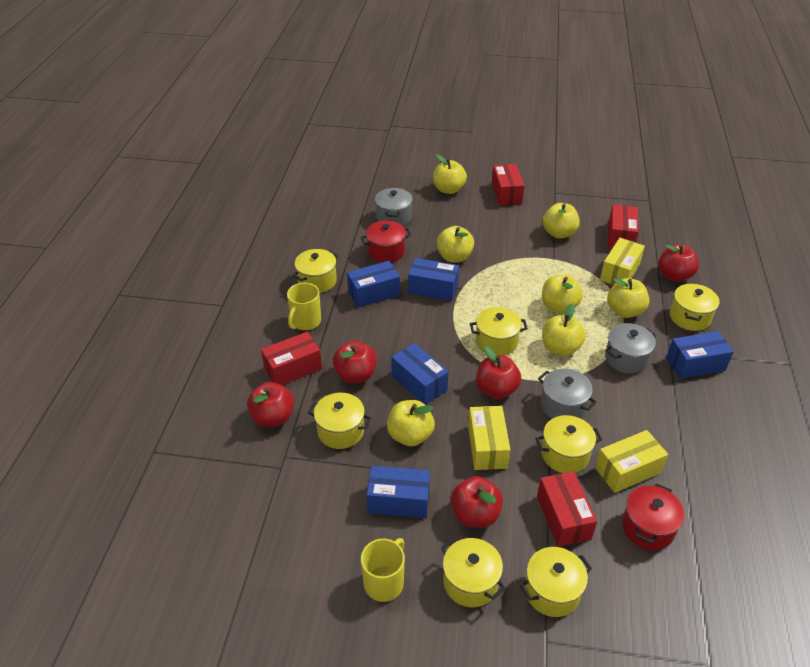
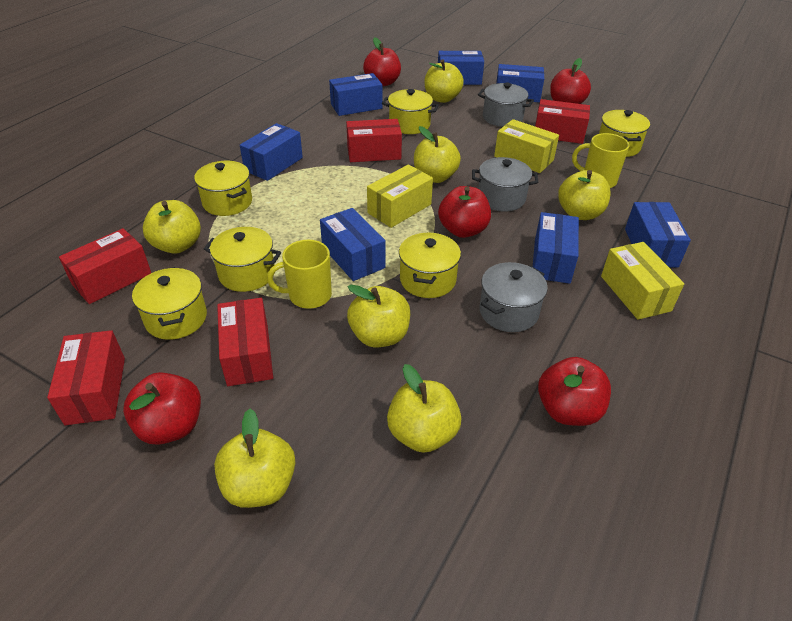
blue box: [347,261,400,308] [367,466,430,518] [391,343,449,405] [408,258,459,301] [666,331,734,379] = 5 -> [240,123,303,181] [320,208,386,281] [329,73,383,116] [438,51,484,85] [496,64,544,102] [533,212,579,284] [625,202,691,267] = 7
red box: [261,332,322,385] [492,164,525,205] [537,471,597,547] [608,204,639,248] = 4 -> [47,330,125,425] [59,228,151,304] [217,298,273,386] [346,119,402,162] [535,99,590,144] = 5
red pot: [361,221,411,262] [622,483,685,550] = 2 -> none = 0
yellow pot: [293,249,338,293] [308,393,372,449] [441,538,506,607] [470,307,528,356] [520,547,592,617] [536,415,602,473] [670,283,720,331] = 7 -> [132,267,207,340] [194,161,252,216] [204,227,281,292] [382,89,439,134] [399,232,461,298] [599,110,650,157] = 6

